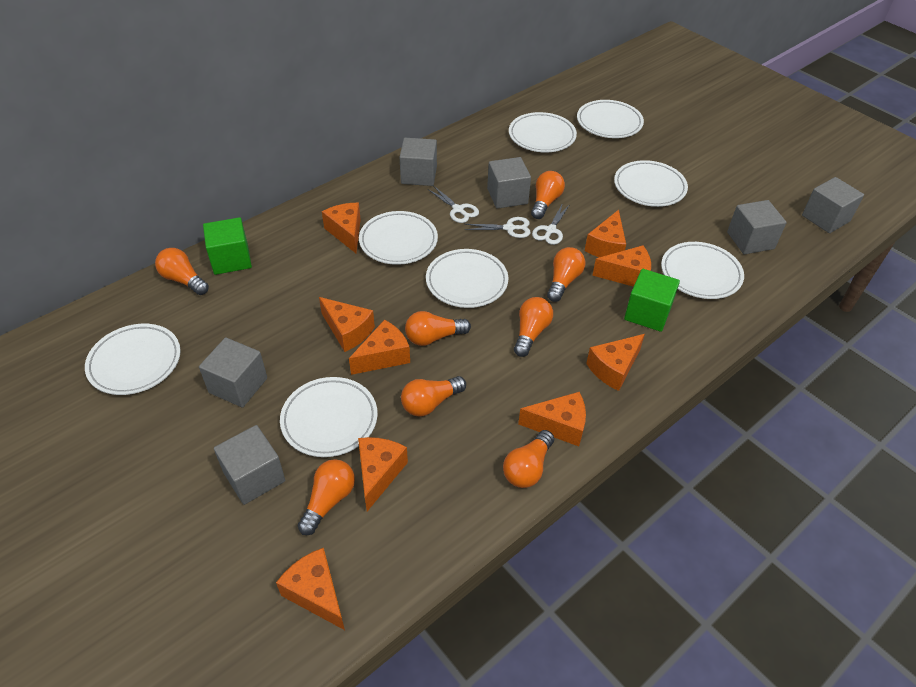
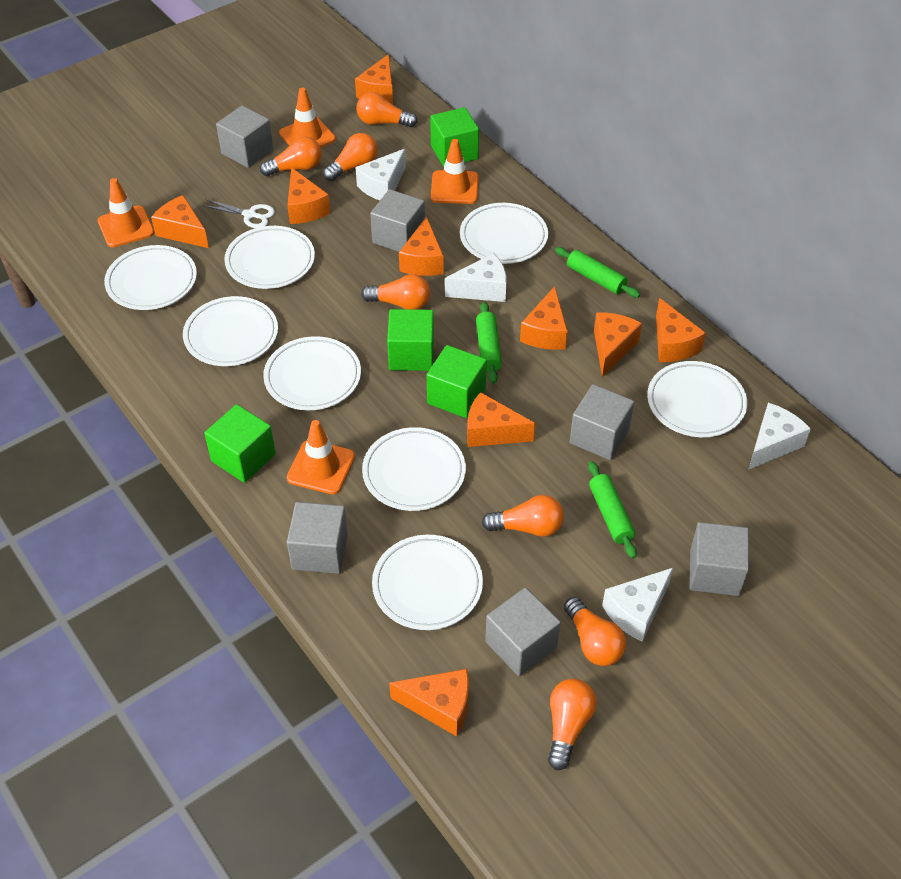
green cube: [203,217,252,275] [624,269,680,332] = 2 -> [204,404,276,483] [387,309,434,371] [427,345,487,418] [430,107,479,167] = 4
green rolling pin: none = 0 -> [476,302,502,384] [555,247,640,298] [588,461,637,559] = 3
orange light bulb: [155,248,209,295] [298,459,355,535] [401,376,466,416] [405,311,471,346] [503,430,554,488] [514,297,553,357] [531,171,565,219] [547,247,585,302] = 8 -> [260,137,322,176] [323,133,378,181] [356,92,417,127] [361,274,430,310] [482,495,564,537] [548,679,597,770] [564,597,626,666] = 7
orange traffic cone: none = 0 -> [98,178,154,247] [279,88,336,147] [287,420,355,494] [431,139,478,204] = 4
white cheese: none = 0 -> [356,149,406,200] [445,253,507,302] [602,568,673,642] [748,403,811,470] = 4
white scissors: [428,186,479,223] [465,217,531,238] [532,203,570,245] = 3 -> [202,199,275,228] = 1

